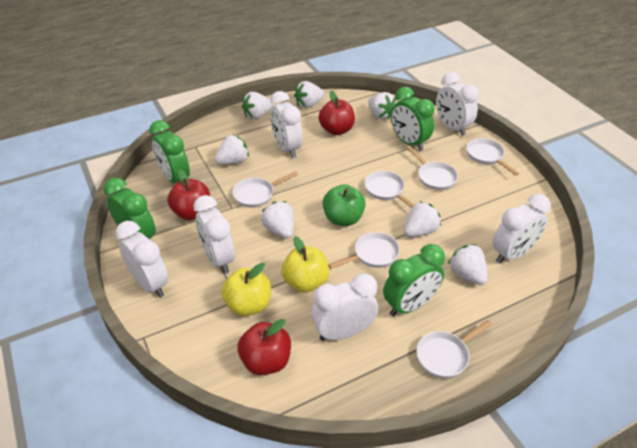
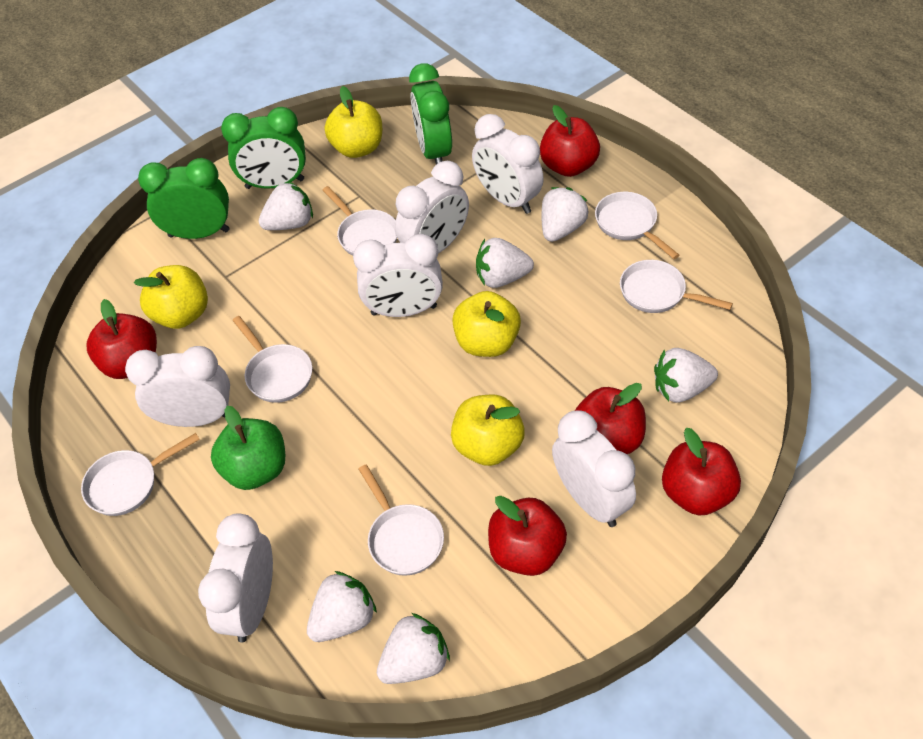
green clock: [104,178,156,239] [149,120,190,183] [383,244,445,316] [391,87,435,151] = 4 -> [138,158,230,239] [221,107,306,189] [409,63,452,164] = 3
red apple: [167,169,210,220] [237,319,291,375] [319,91,355,135] = 3 -> [86,299,157,379] [488,496,567,576] [540,105,600,177] [575,383,646,454] [662,428,741,516] = 5
white strawberry: [214,135,249,165] [242,92,273,119] [261,201,294,239] [294,81,324,108] [368,92,396,120] [404,201,441,237] [448,244,488,285] = 7 -> [258,181,313,230] [307,571,377,642] [377,613,450,684] [476,238,534,288] [541,187,589,242] [654,348,718,403] = 6
yellow apple: [222,263,271,316] [281,236,329,293] = 2 -> [134,265,208,329] [325,86,382,158] [451,394,525,466] [452,291,521,357] = 4

